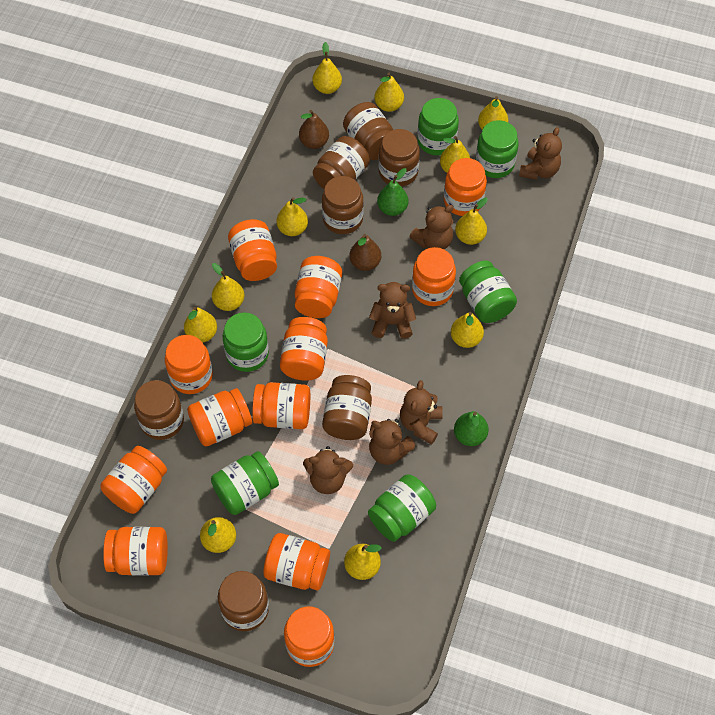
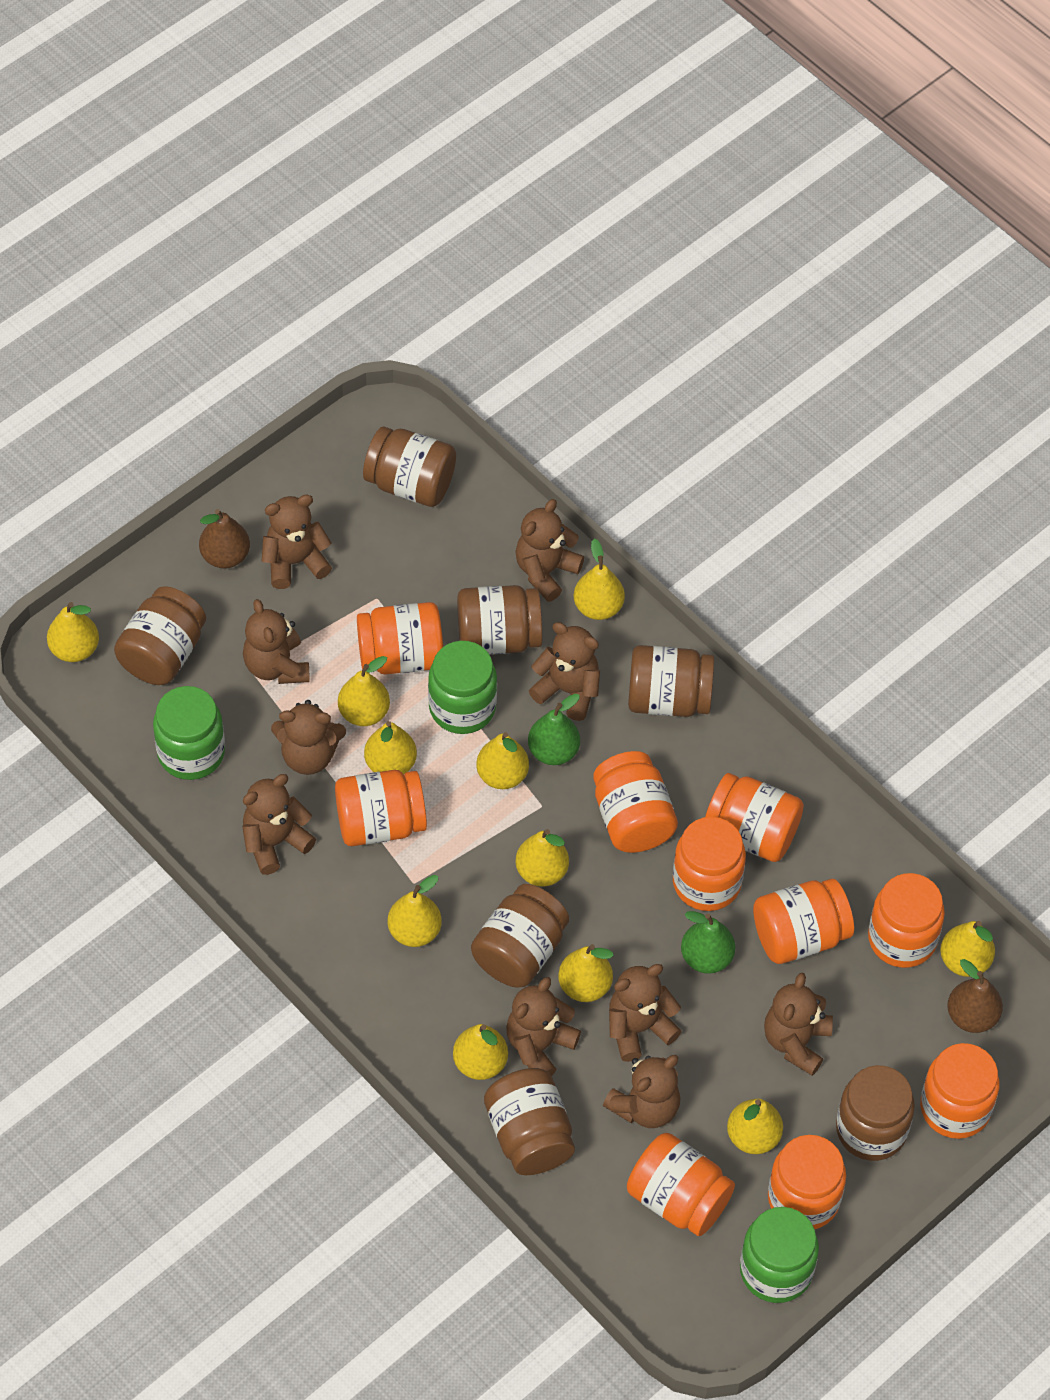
brown teddy bear: [303,446,353,494] [369,282,416,339] [369,419,416,465] [400,380,443,444] [409,205,454,250] [519,127,562,180] = 6 -> [242,774,316,875] [243,599,310,684] [262,495,332,589] [271,700,346,775] [506,977,581,1076] [515,499,584,602] [529,622,600,721] [603,1055,680,1128] [609,964,682,1062] [764,972,833,1076] = 10
green jar: [211,451,279,515] [223,312,269,372] [368,474,436,542] [418,98,459,155] [459,261,517,323] [476,120,518,178] = 6 -> [153,686,225,780] [428,641,497,734] [740,1207,819,1303] = 3
orange jar: [100,446,167,514] [103,527,168,576] [165,335,213,394] [187,388,252,446] [228,219,277,281] [252,382,310,429] [263,533,330,591] [280,317,328,381] [284,606,335,667] [295,256,342,318] [412,247,456,306] [444,158,487,216] = 12 -> [335,770,427,846] [357,602,443,675] [593,751,678,853] [627,1133,735,1236] [673,817,746,911] [705,773,804,862] [753,879,854,964] [768,1135,846,1229] [868,873,945,968] [920,1043,1000,1139] = 10

